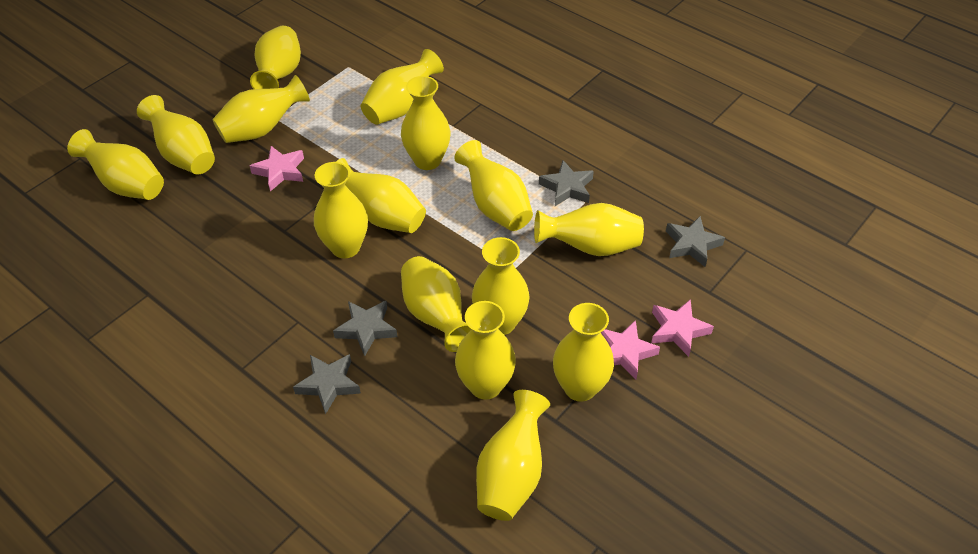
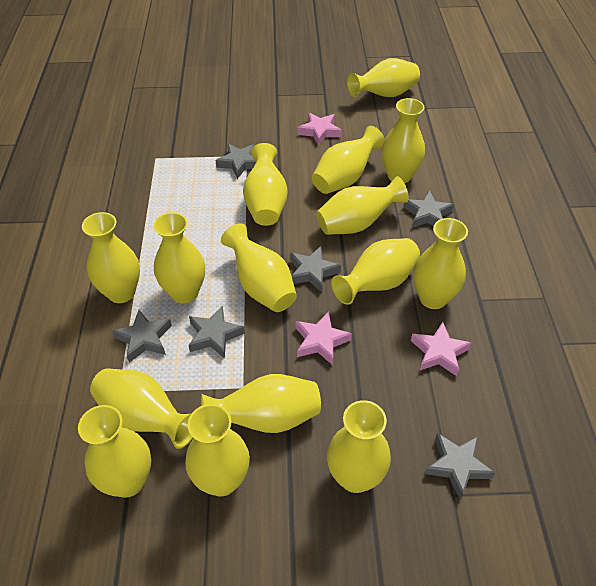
grey star: [293,354,361,414] [333,301,397,356] [539,160,594,206] [666,216,725,267] = 4 -> [112,310,172,363] [188,306,245,359] [216,143,256,179] [290,246,341,293] [403,190,454,228] [425,433,495,500] = 6

